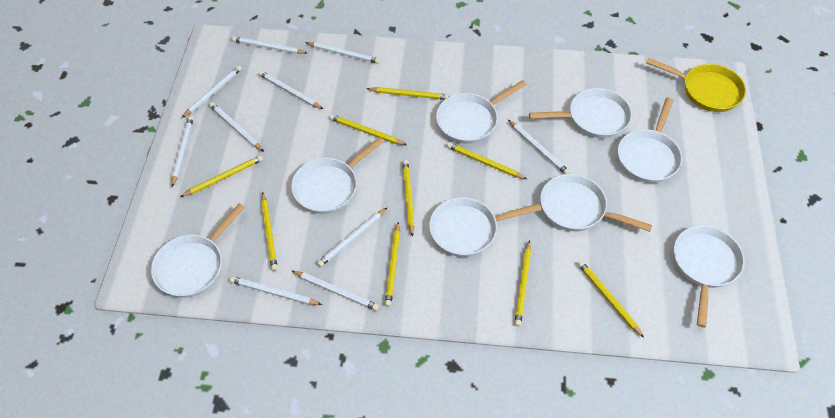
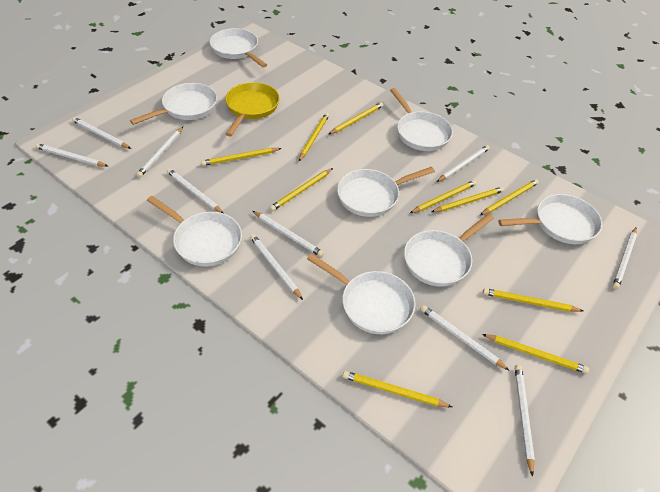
yellow pencil: [180,155,263,197] [261,192,278,271] [330,114,407,145] [366,87,449,100] [385,222,400,307] [403,160,415,237] [447,142,527,179] [514,240,531,326] [578,261,644,338] = 9 -> [201,148,282,166] [269,168,333,211] [299,113,329,161] [328,102,383,135] [343,371,452,407] [410,180,477,213] [431,187,504,212] [480,179,539,216] [482,334,589,374] [483,288,583,312] = 10

